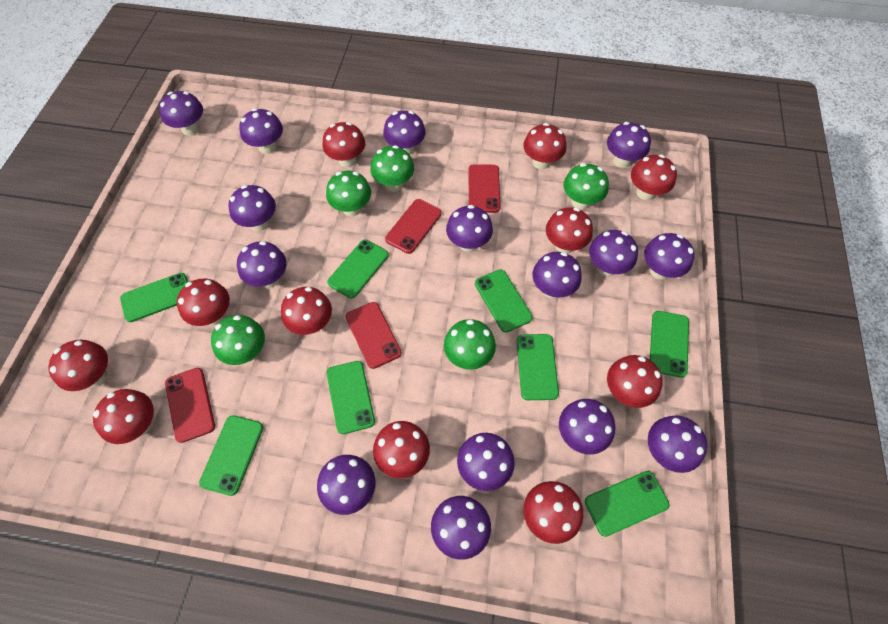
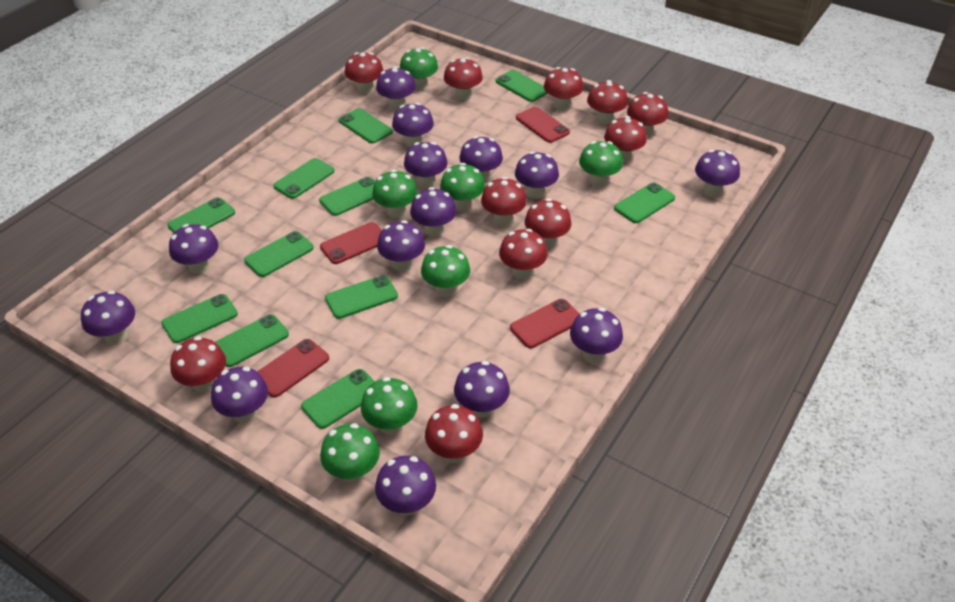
green mushroom: [211,315,265,365] [326,171,371,216] [371,145,414,192] [444,319,496,370] [563,163,609,209] = 5 -> [320,423,380,483] [361,377,418,435] [372,170,418,218] [400,47,438,90] [421,245,470,297] [440,163,485,211] [579,141,623,187] = 7
green phone: [120,273,188,322] [199,415,263,496] [327,240,389,298] [327,361,375,434] [475,269,533,332] [517,334,559,400] [585,471,670,537] [650,311,689,378] = 8 -> [161,294,238,343] [167,197,235,233] [216,314,289,367] [244,231,314,277] [273,158,334,199] [301,369,375,429] [319,177,375,216] [325,275,398,319] [339,108,393,144] [496,70,548,102] [614,183,675,223] = 11
purple mushroom: [159,91,203,136] [228,185,276,231] [237,241,286,288] [239,108,283,154] [317,455,376,515] [383,111,426,155] [431,496,491,560] [446,205,493,252] [457,433,515,491] [532,252,582,298] [559,399,615,454] [589,230,638,276] [607,122,651,168] [644,233,694,280] [648,416,707,473] = 15 -> [81,291,135,344] [169,224,218,274] [211,367,268,423] [375,456,436,516] [376,66,416,110] [377,220,425,271] [392,103,434,147] [404,142,448,188] [410,187,457,237] [454,361,510,418] [459,136,503,182] [515,151,559,199] [570,308,623,362] [695,150,740,196] = 14

